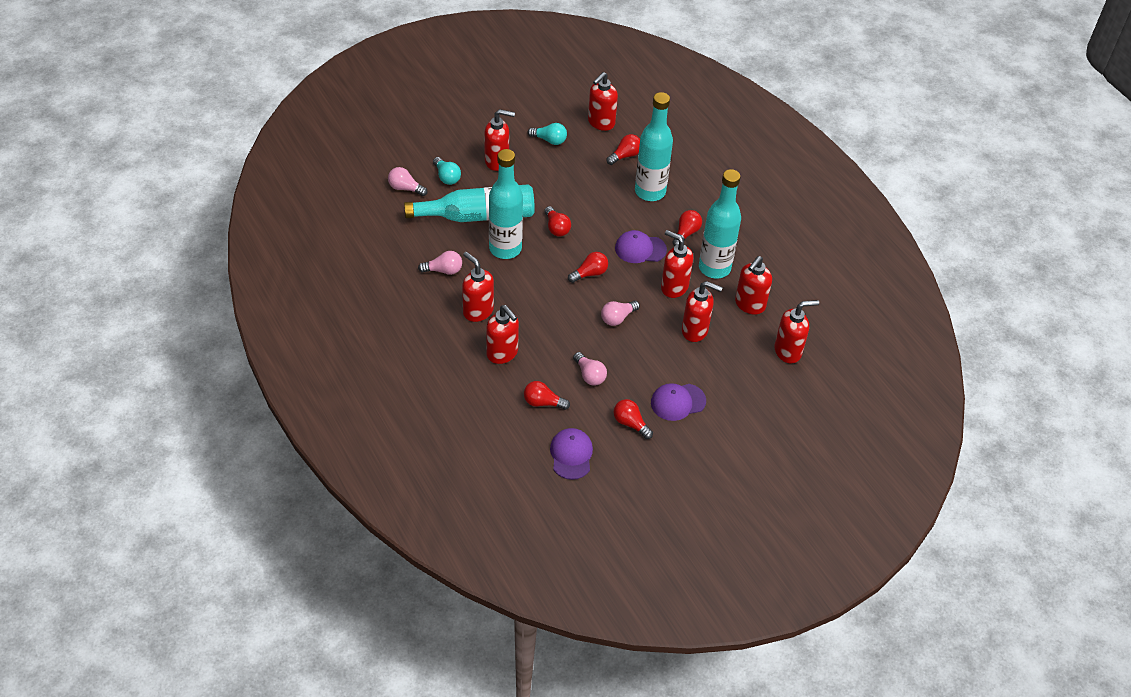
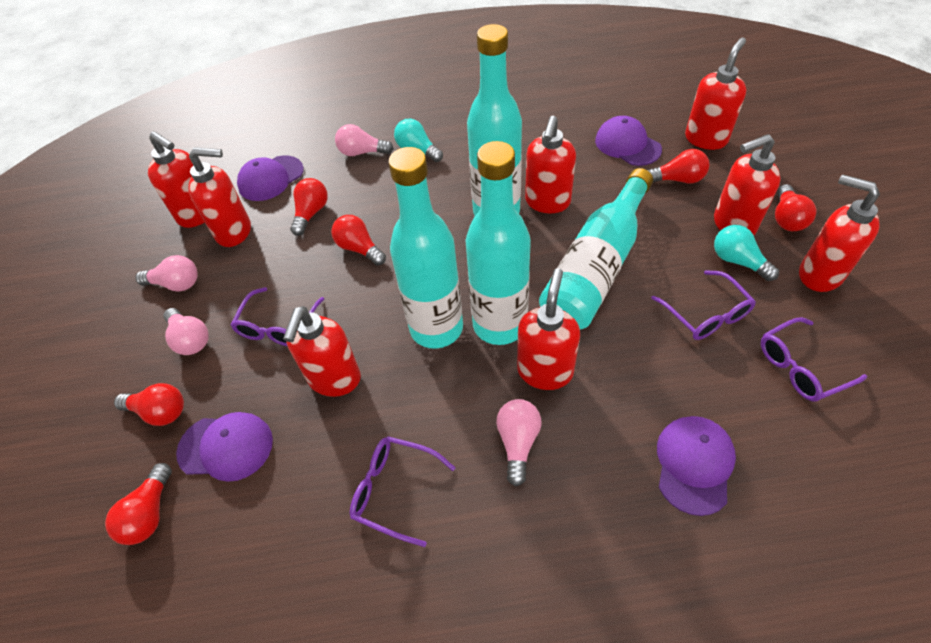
purple cap: [550,428,593,480] [615,230,667,263] [651,383,706,421] = 3 -> [176,412,273,482] [237,155,304,201] [595,116,662,166] [657,416,736,516] = 4
purple glasses: none = 0 -> [231,287,324,346] [350,436,455,547] [651,270,756,340] [761,317,867,401] = 4

